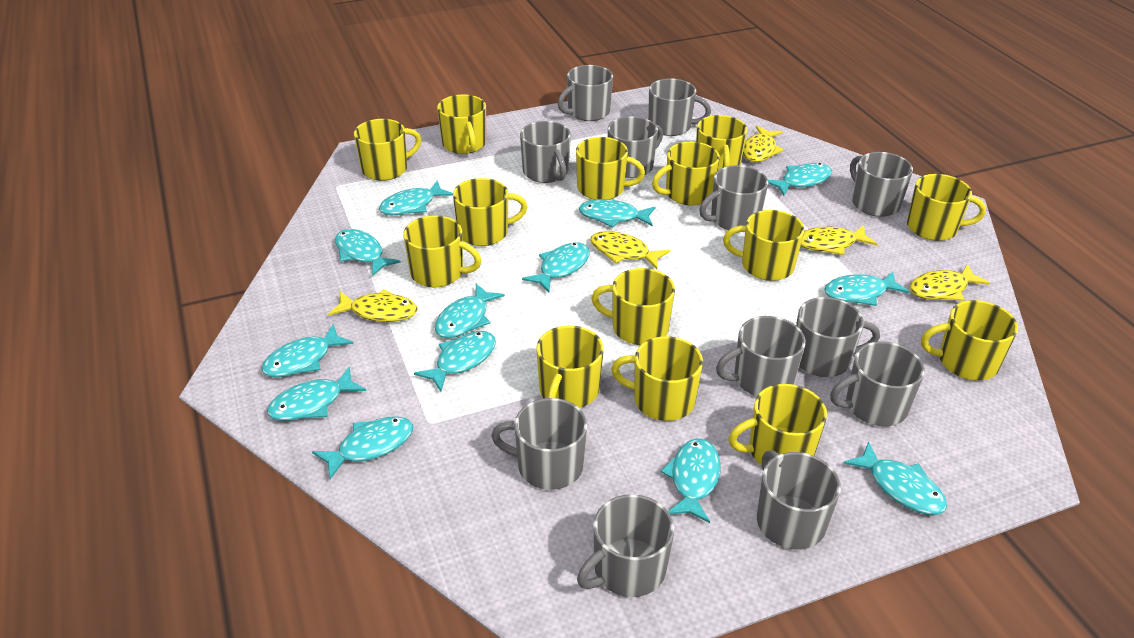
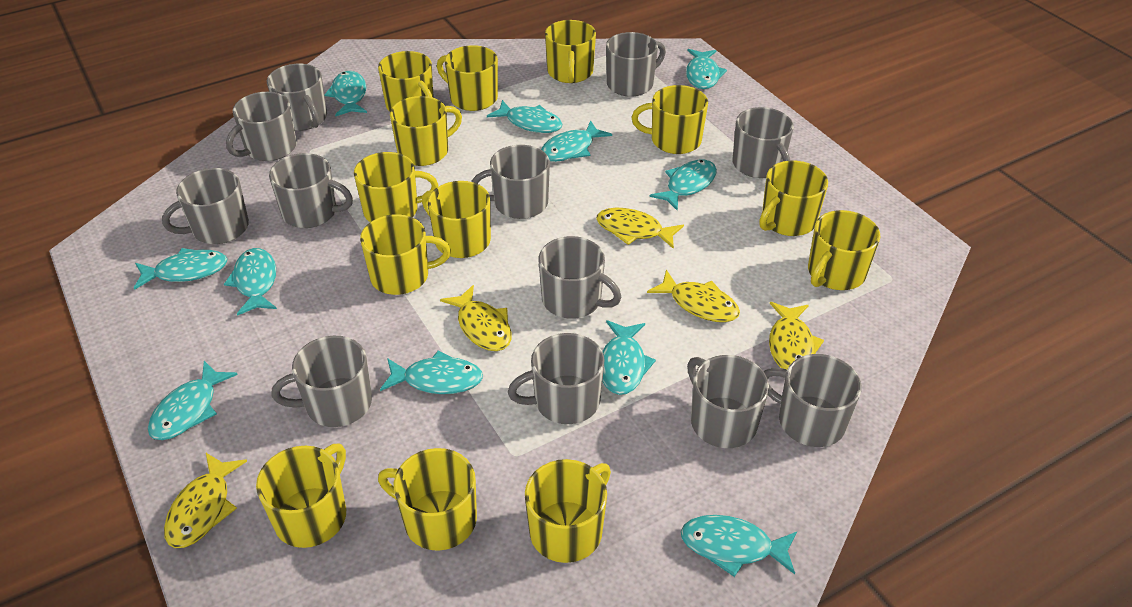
turquoise fish: [261,324,354,377] [267,367,366,421] [312,416,414,479] [335,229,401,276] [379,180,453,215] [414,331,496,391] [435,284,505,338] [522,242,590,292] [579,199,655,228] [661,439,721,523] [768,163,832,196] [824,271,910,306] [843,441,947,515] = 13 -> [134,248,228,290] [148,361,238,440] [224,248,277,316] [324,71,367,116] [380,351,483,394] [487,100,563,133] [541,120,612,162] [602,320,656,395] [649,160,717,211] [681,515,797,577] [686,49,727,89] = 11
yellow mug: [354,119,421,181] [403,216,482,287] [437,94,486,154] [453,178,527,246] [536,326,604,408] [576,137,645,200] [591,268,675,345] [611,336,703,421] [652,142,720,206] [696,115,748,170] [723,210,804,281] [728,384,827,465] [907,174,986,241] [921,300,1018,380] = 14 -> [256,444,346,548] [354,152,438,222] [360,214,451,295] [378,51,434,111] [378,448,477,551] [390,96,462,166] [422,181,491,258] [437,45,498,111] [525,459,611,563] [545,20,596,83] [632,85,708,154] [759,161,828,236] [808,210,880,290] = 13

